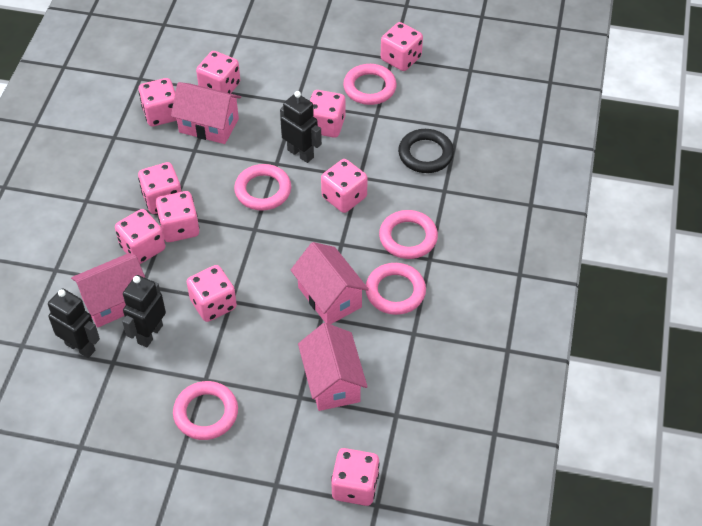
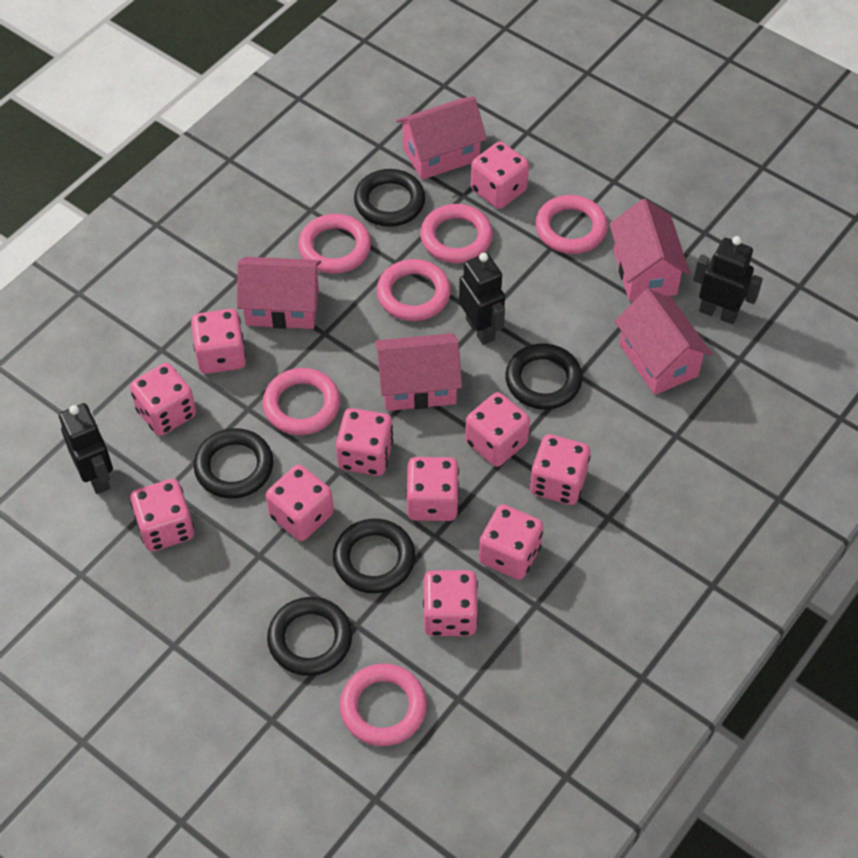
black ring: [398,129,454,173] = 1 -> [194,428,273,499] [267,597,352,676] [333,518,415,593] [354,169,425,227] [505,344,582,410] = 5
pink dice: [115,209,165,264] [138,162,182,214] [139,78,177,127] [156,191,199,242] [187,265,237,322] [196,51,240,94] [310,90,346,138] [321,159,368,213] [331,448,380,506] [381,22,423,71] = 10 -> [130,363,196,436] [130,479,194,551] [191,309,246,374] [266,465,334,541] [336,408,393,476] [406,457,459,521] [423,570,479,636] [465,392,530,467] [471,141,529,209] [479,504,544,580] [530,434,591,505] = 11
pink house: [71,253,145,328] [171,82,241,144] [291,242,369,324] [298,323,368,411] = 4 -> [237,257,321,329] [375,333,462,411] [396,96,487,180] [609,199,690,301] [615,289,712,395] = 5
pink ring: [173,381,238,440] [234,164,291,211] [343,64,397,105] [366,263,426,315] [379,210,438,259] = 5 -> [262,368,340,435] [298,214,371,274] [340,663,427,746] [376,259,451,321] [420,204,493,263] [535,195,608,254] = 6

